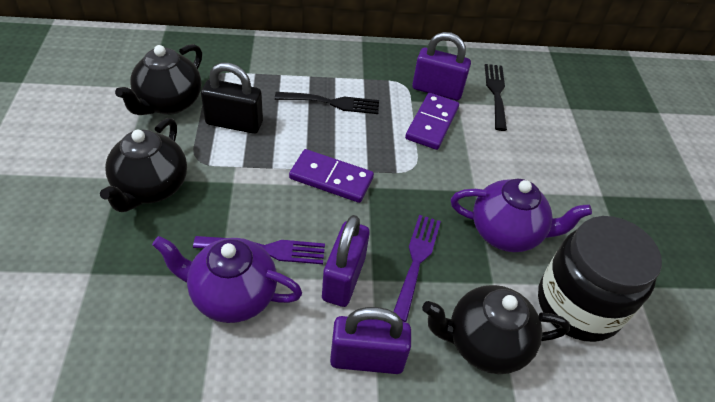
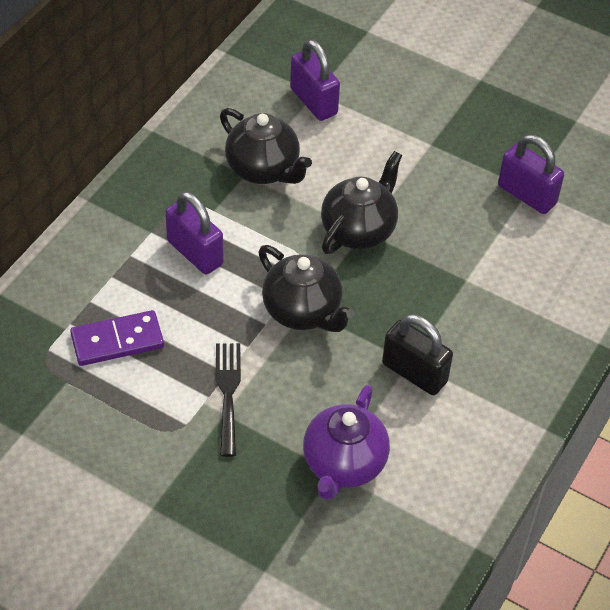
black fork: [275,92,379,114] [485,64,507,131] = 2 -> [216,343,241,457] = 1
black jar: [538,216,662,342] = 1 -> none = 0
purple domino: [289,149,374,203] [405,93,459,150] = 2 -> [70,310,164,366] = 1
purple fork: [193,236,325,264] [393,215,441,322] = 2 -> none = 0
purple teapot: [152,236,302,323] [451,179,592,252] = 2 -> [303,385,390,500] = 1

